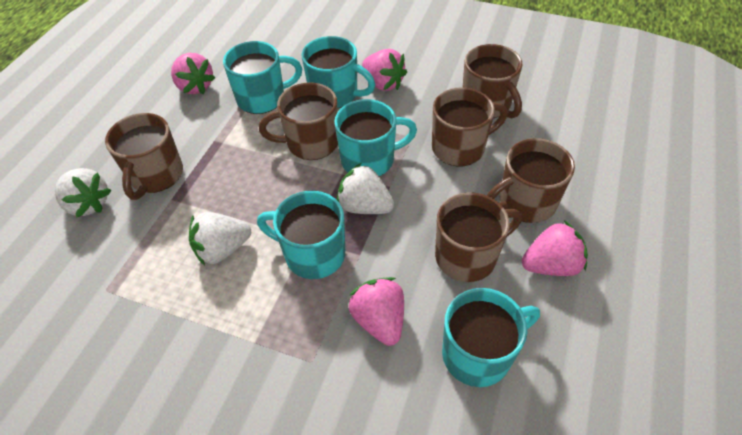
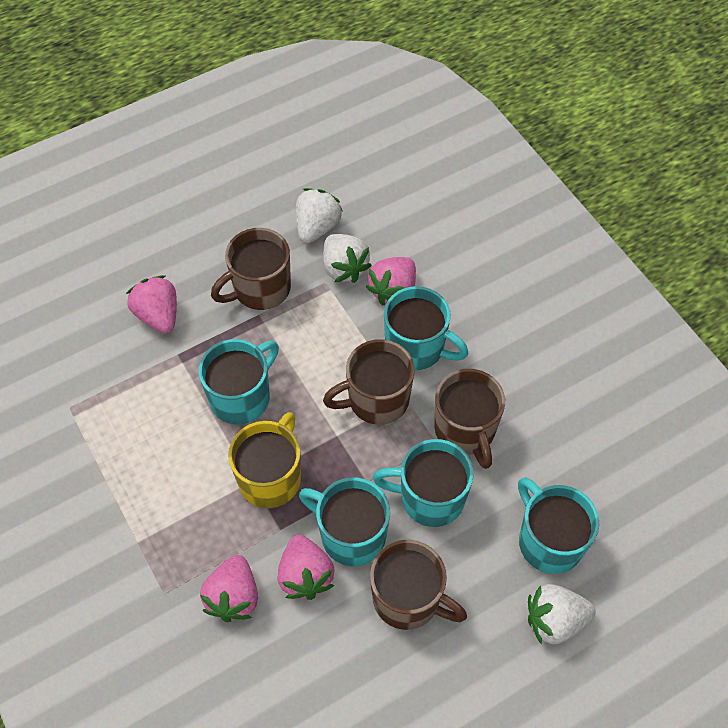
brown mug: [105,113,183,200] [259,82,338,160] [432,87,508,166] [435,192,522,282] [463,44,523,118] [487,138,575,223] = 6 -> [211,228,291,310] [323,339,415,425] [370,540,467,630] [434,369,505,469] = 4
yellow mug: none = 0 -> [228,412,301,508] = 1

